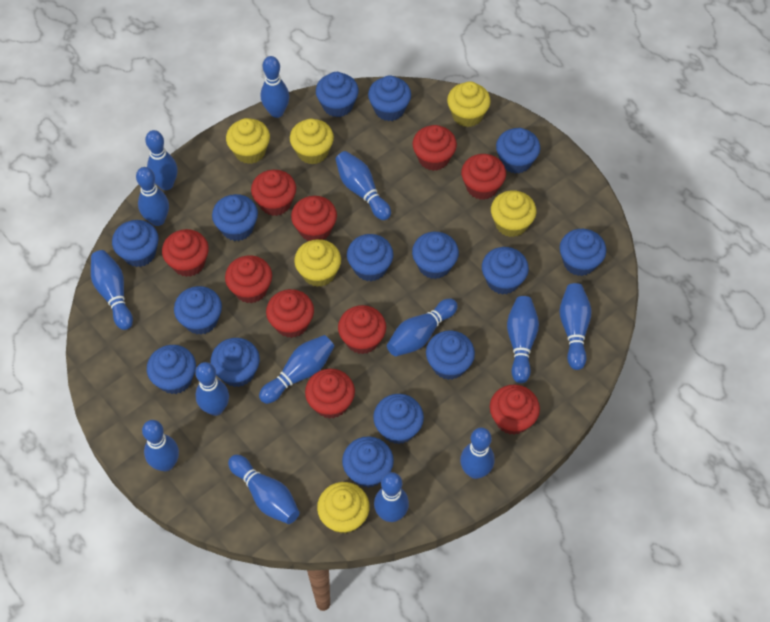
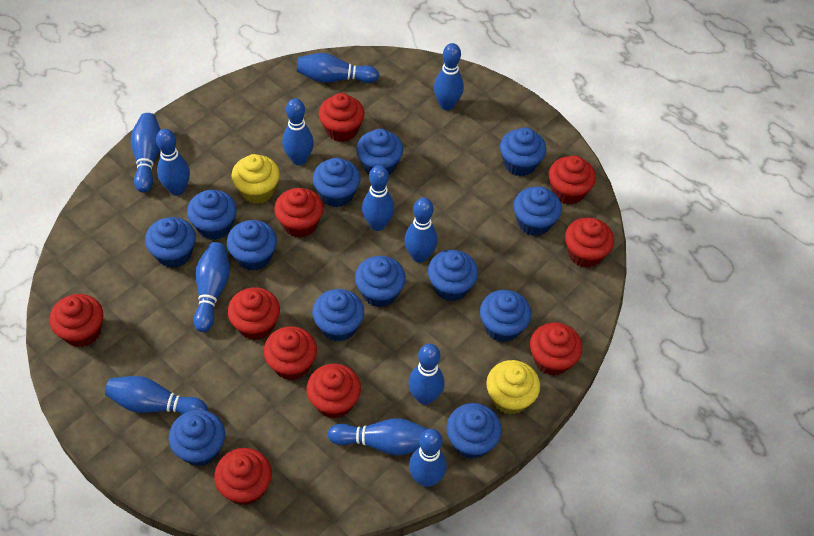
blue bowling pin: [91,250,133,330] [136,167,169,226] [142,420,179,471] [145,130,178,190] [195,362,229,416] [228,455,300,524] [259,335,335,404] [261,56,289,118] [335,151,391,220] [374,472,409,522] [387,299,458,357] [460,427,495,479] [507,296,539,383] [559,283,592,370] = 14 -> [105,376,207,414] [131,113,160,193] [156,129,190,196] [194,242,230,332] [282,98,314,165] [297,53,379,83] [328,418,428,455] [362,165,394,231] [404,198,438,263] [408,344,444,405] [409,429,447,487] [434,43,464,111] = 12
blue cupcake: [112,220,159,267] [147,345,196,394] [174,286,222,335] [211,338,260,387] [212,194,258,241] [316,72,359,117] [342,436,394,488] [347,234,393,281] [368,76,411,121] [373,394,424,444] [412,232,459,279] [426,331,475,380] [482,247,529,295] [496,128,540,174] [560,229,606,276] = 15 -> [145,217,196,268] [168,410,225,466] [187,190,237,240] [227,220,277,271] [312,289,364,342] [313,158,361,207] [355,256,406,307] [356,129,403,175] [428,250,478,301] [446,403,502,459] [480,290,531,342] [500,127,546,176] [514,187,562,236] = 13
yellow cupcake: [226,118,270,164] [290,119,334,164] [294,239,341,287] [317,482,370,534] [447,81,491,127] [491,190,536,237] = 6 -> [231,154,280,204] [486,360,540,414] = 2

